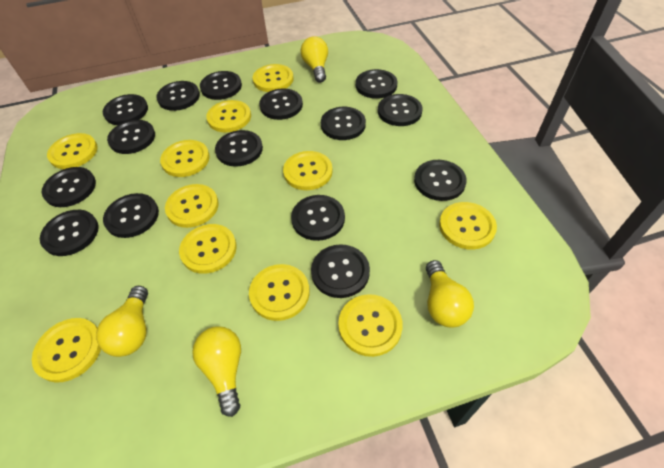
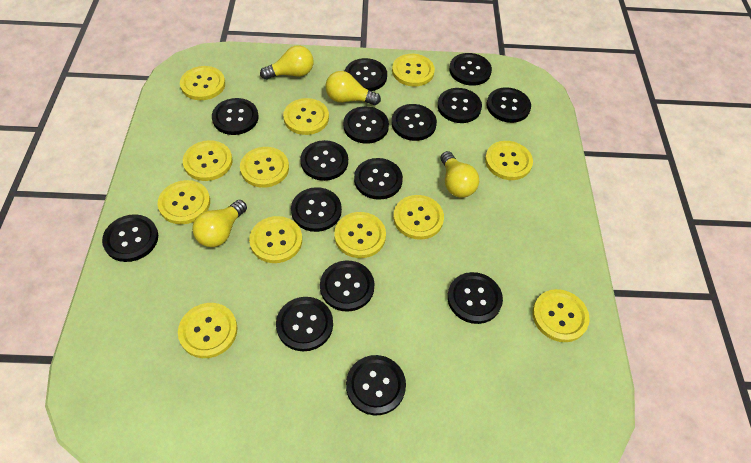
yellow button: [32,318,101,383] [47,133,98,169] [160,140,210,177] [165,184,219,228] [179,224,237,274] [206,100,251,133] [249,264,310,321] [253,64,293,92] [283,151,333,190] [338,294,403,357] [439,202,497,250] = 11 -> [158,180,210,224] [178,303,238,358] [180,66,225,100] [183,140,233,181] [240,147,289,188] [249,216,302,263] [283,98,329,135] [334,212,386,258] [392,54,435,86] [393,195,444,240] [485,141,533,180] [532,289,590,342] = 12

